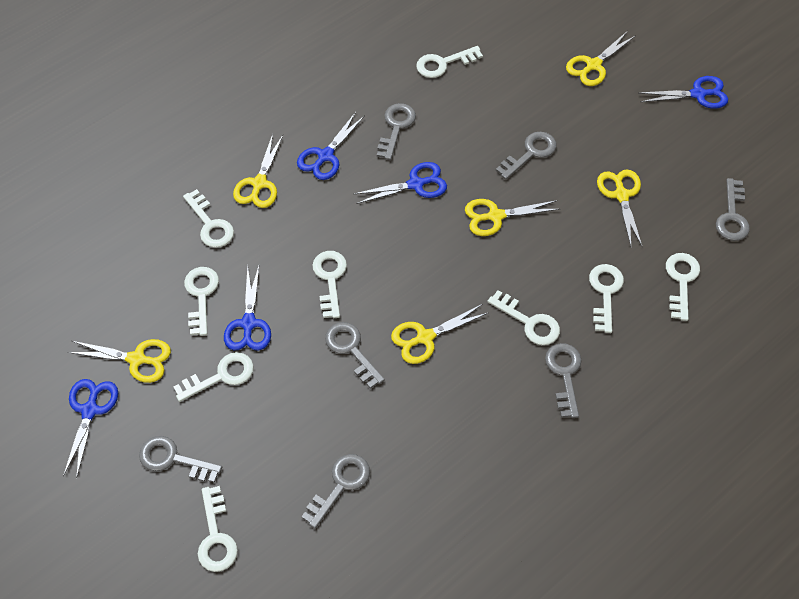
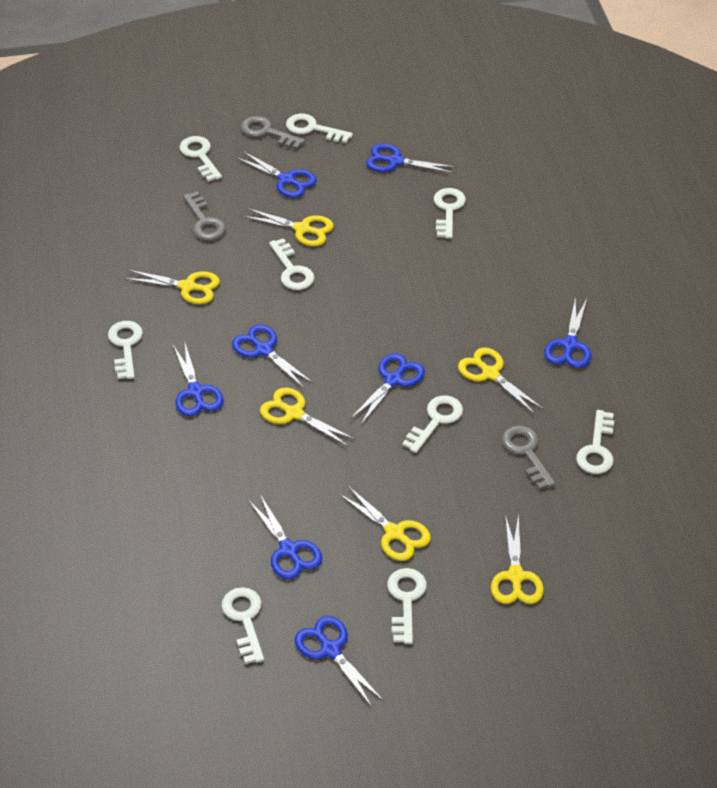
blue scissors: [63,379,118,479] [224,266,271,351] [297,112,365,180] [354,162,447,204] [640,76,728,109] = 5 -> [173,344,223,416] [232,324,314,388] [236,151,317,198] [248,495,322,579] [295,616,384,707] [350,353,425,426] [366,144,456,173] [544,296,591,368] = 8
grey key: [139,436,222,483] [301,454,370,529] [325,322,385,389] [377,103,416,160] [496,132,557,180] [545,343,582,418] [716,178,750,241] = 7 -> [183,191,226,241] [241,116,305,149] [502,426,556,490] = 3

